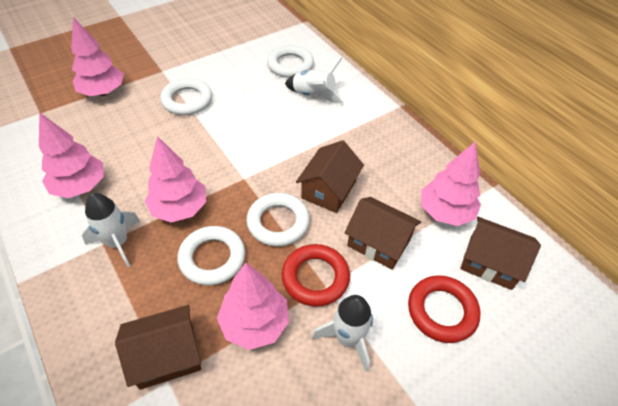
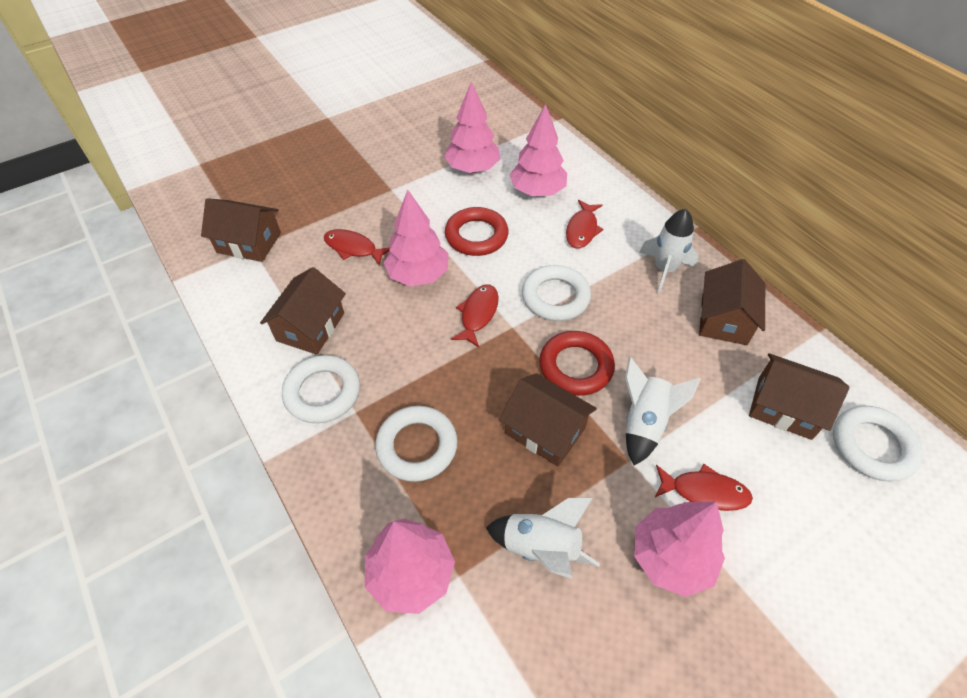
brown house: [115,305,201,390] [296,140,364,213] [344,197,421,270] [460,217,541,290] = 4 -> [201,198,281,262] [260,267,346,355] [499,373,597,467] [699,259,765,345] [749,353,849,440] = 5
red fish: none = 0 -> [324,229,390,266] [451,284,499,347] [566,200,604,248] [655,464,753,511] = 4

